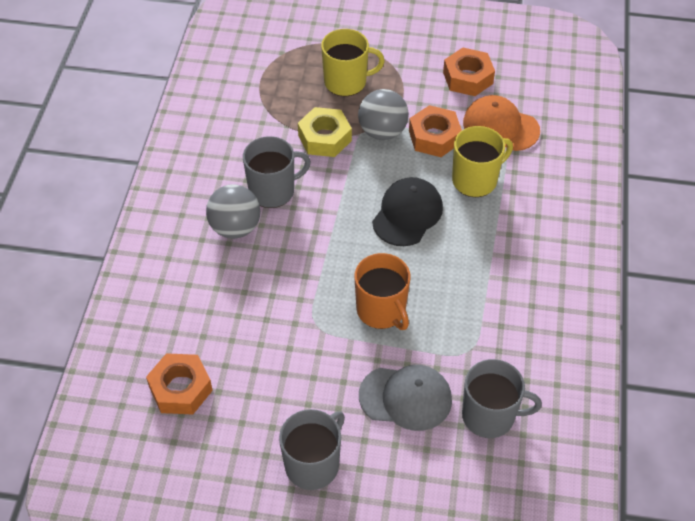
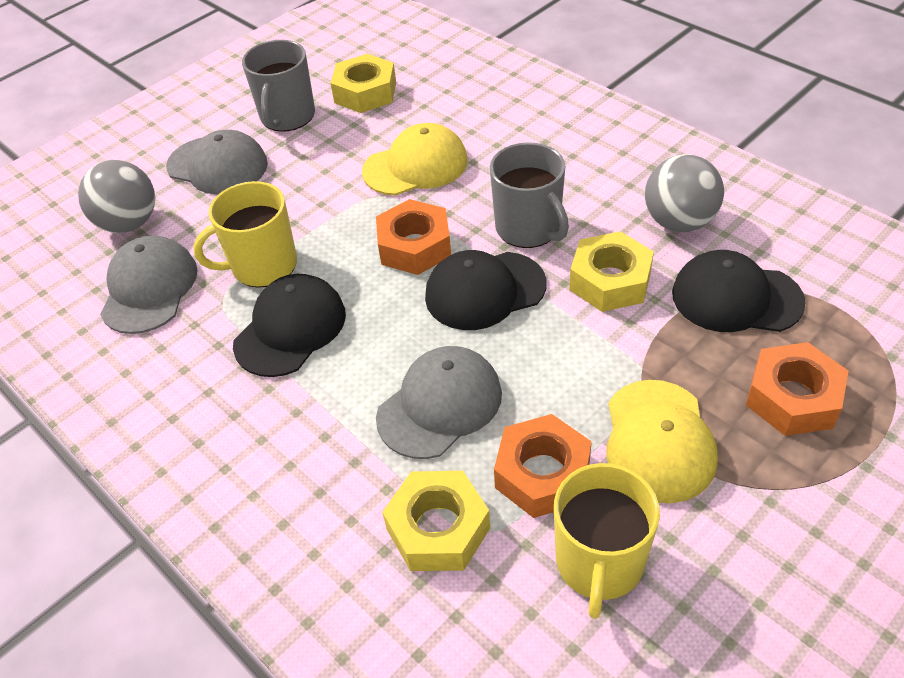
black cap: [372,177,443,246] = 1 -> [233,274,346,377] [425,250,546,330] [672,250,806,332] = 3
grey cap: [359,365,452,431] = 1 -> [100,235,198,334] [166,130,268,195] [376,346,502,459] = 3
grey mug: [243,136,311,208] [279,409,345,490] [462,359,542,438] = 3 -> [242,40,315,132] [490,142,569,248] = 2
orange cap: [463,95,540,151] = 1 -> none = 0
orange mug: [354,253,410,330] = 1 -> none = 0
yellow cap: none = 0 -> [362,123,468,196] [606,380,718,503] = 2
yellow nut: [298,107,352,157] = 1 -> [331,54,396,113] [382,471,490,571] [570,231,654,312] = 3

